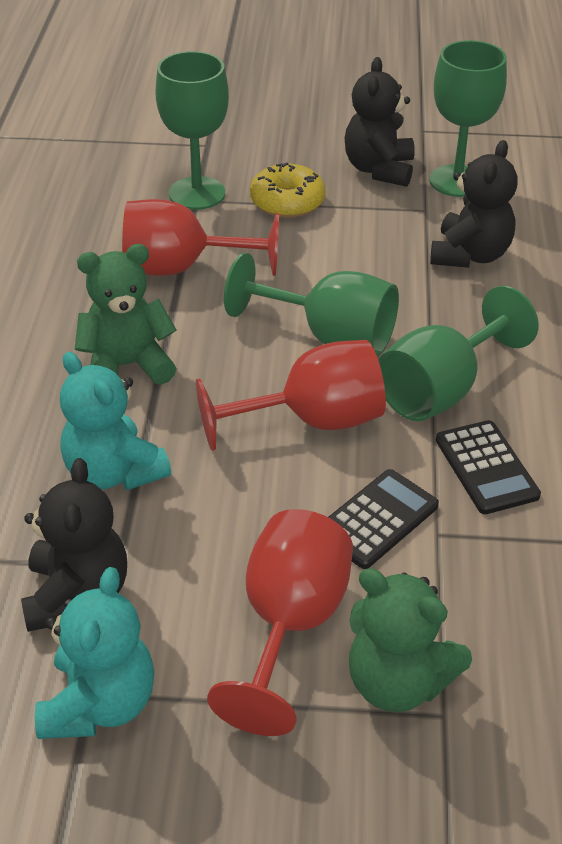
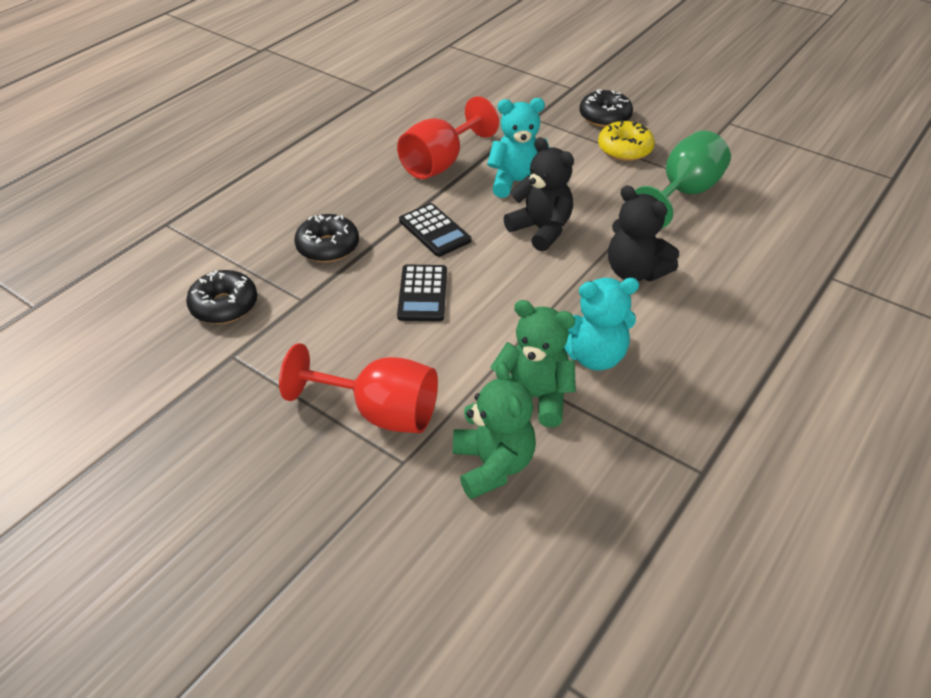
black donut: none = 0 -> [186,270,257,324] [294,214,359,262] [579,89,633,127] = 3
black teddy bear: [21,458,127,632] [345,57,415,187] [430,140,518,268] = 3 -> [503,137,574,252] [608,185,679,281] = 2
green goblet: [155,51,229,210] [224,253,399,356] [378,286,538,421] [429,40,507,197] = 4 -> [635,131,731,228] = 1
red goblet: [122,199,279,276] [196,340,386,451] [207,509,353,736] = 3 -> [279,343,438,433] [397,96,499,179] = 2

